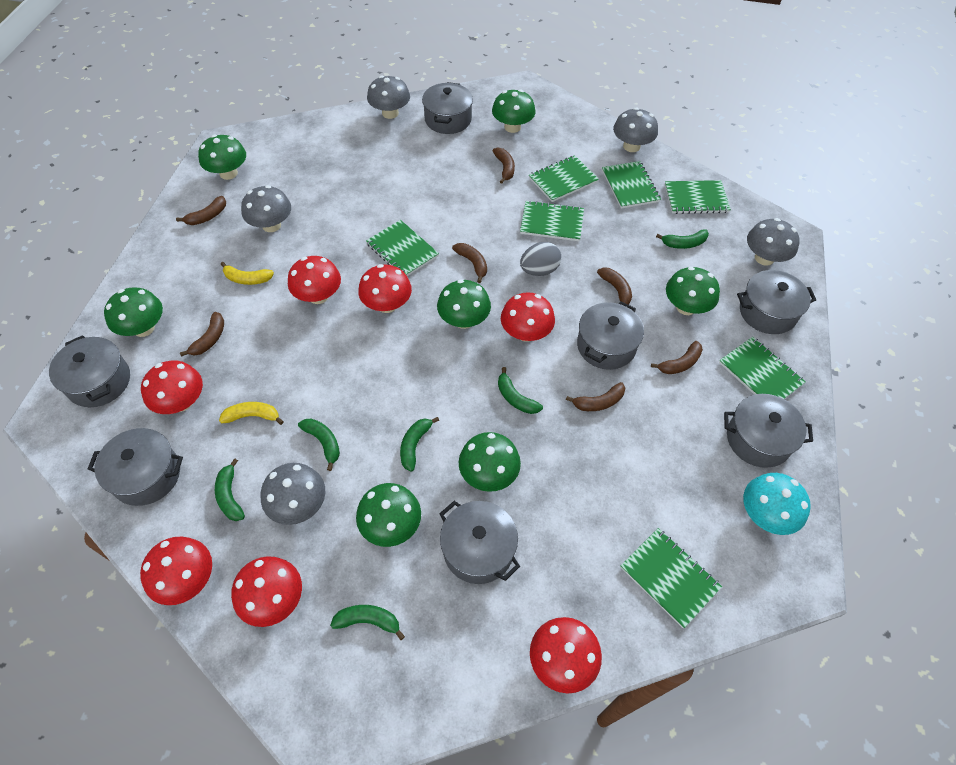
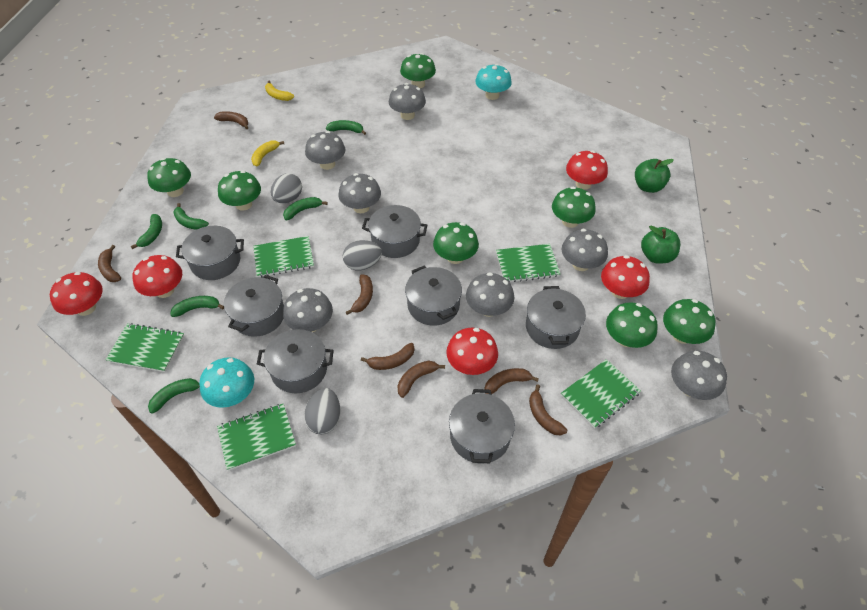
green apple: none = 0 -> [635,159,674,193] [641,226,680,263] = 2
green notebook: [366,220,439,276] [520,200,584,241] [529,155,599,202] [602,161,661,208] [620,528,722,628] [664,180,731,214] [719,337,806,399] = 7 -> [106,323,184,372] [217,404,296,471] [253,236,314,277] [496,244,560,282] [561,359,641,429] = 5
grey egg: [520,242,561,276] = 1 -> [271,173,302,203] [304,388,340,434] [343,240,382,270] = 3
grey mushroom: [241,185,291,232] [261,463,325,525] [367,76,410,119] [613,107,658,152] [747,218,800,266] = 5 -> [283,288,333,332] [305,131,345,170] [338,173,381,213] [389,83,426,120] [466,272,514,317] [562,229,608,271] [671,351,727,400] = 7
red mushroom: [140,537,212,605] [141,361,203,414] [231,556,302,627] [288,256,341,304] [358,264,412,313] [501,292,555,342] [530,617,602,694] = 7 -> [50,272,103,316] [133,255,182,298] [446,328,498,375] [566,151,608,190] [601,255,650,299] = 5
turquoise mushroom: [743,473,811,535] = 1 -> [199,357,254,408] [475,64,512,100] = 2

